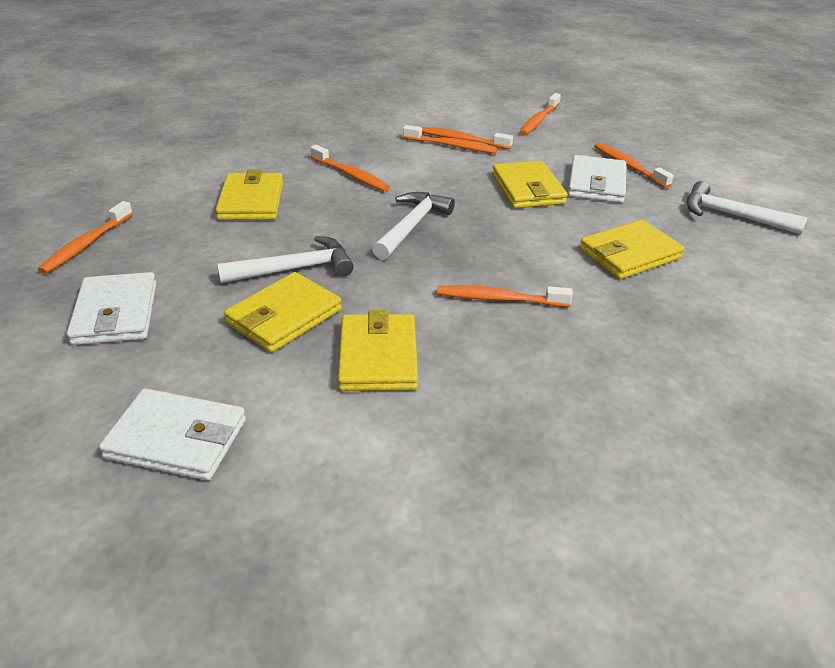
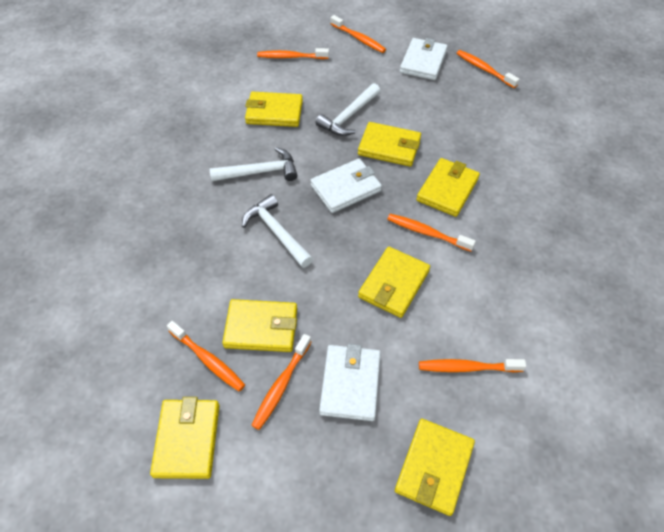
yellow wallet: [215,169,283,220] [224,272,342,353] [338,310,418,391] [492,160,568,208] [579,220,685,279] = 5 -> [150,397,219,479] [222,299,297,352] [245,92,303,127] [358,122,421,166] [358,247,430,318] [395,419,475,516] [416,158,480,217] = 7

